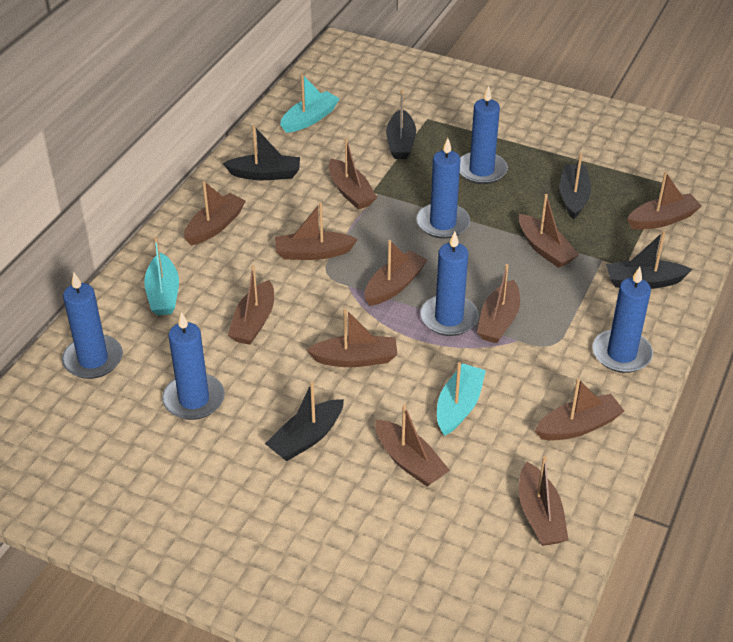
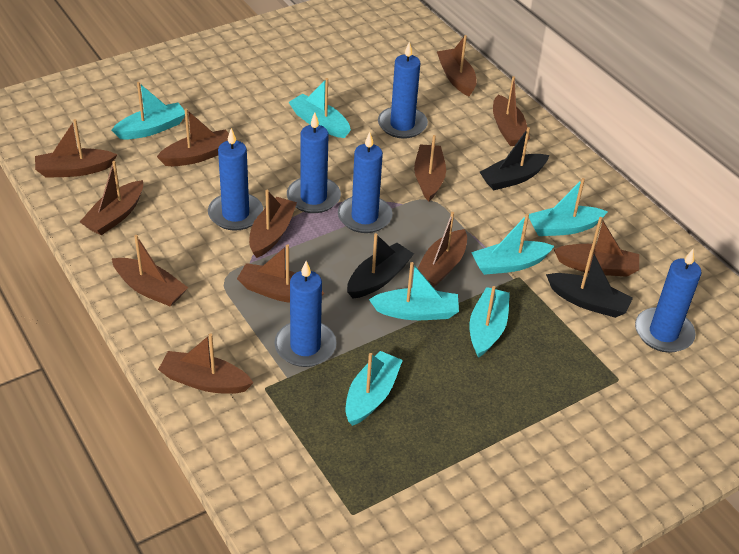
black boat: [223,125,300,180] [265,382,344,461] [386,89,416,159] [559,153,591,220] [606,231,692,289] = 5 -> [347,233,414,299] [480,127,549,190] [546,249,633,318] = 3
turquoise boat: [144,237,179,315] [280,74,340,133] [437,362,486,436] = 3 -> [111,82,185,140] [289,78,351,138] [346,351,403,426] [369,262,459,320] [469,286,510,358] [471,214,554,275] [529,178,608,236] = 7

